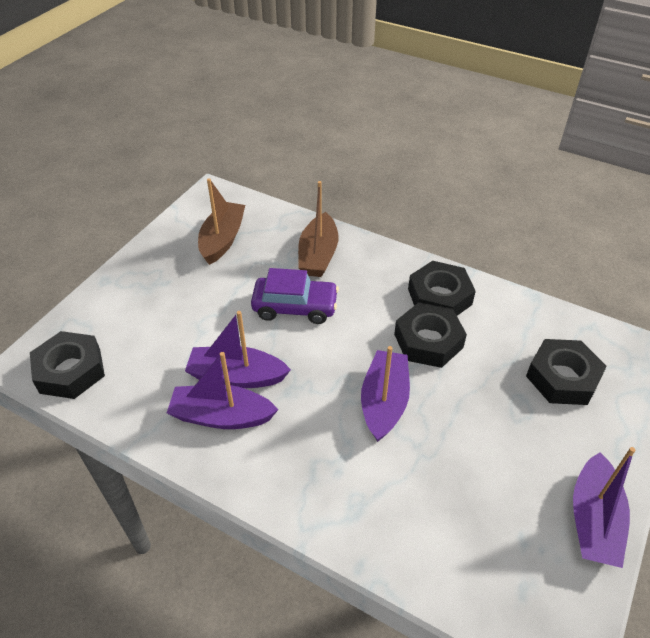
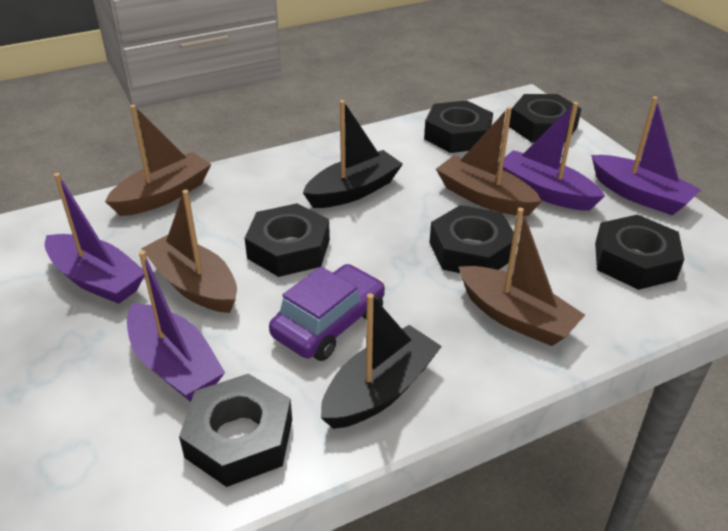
black boat: none = 0 -> [303,100,403,208] [321,293,442,429] = 2
black nut: [30,331,105,399] [394,302,467,368] [408,261,476,316] [526,339,607,405] = 4 -> [179,374,292,487] [245,203,330,277] [424,100,493,153] [429,205,514,273] [509,94,582,142] [595,215,684,290] = 6
brown boat: [198,178,245,265] [298,181,339,277] = 2 -> [105,105,212,216] [141,190,237,313] [436,107,542,216] [459,208,585,346] = 4

